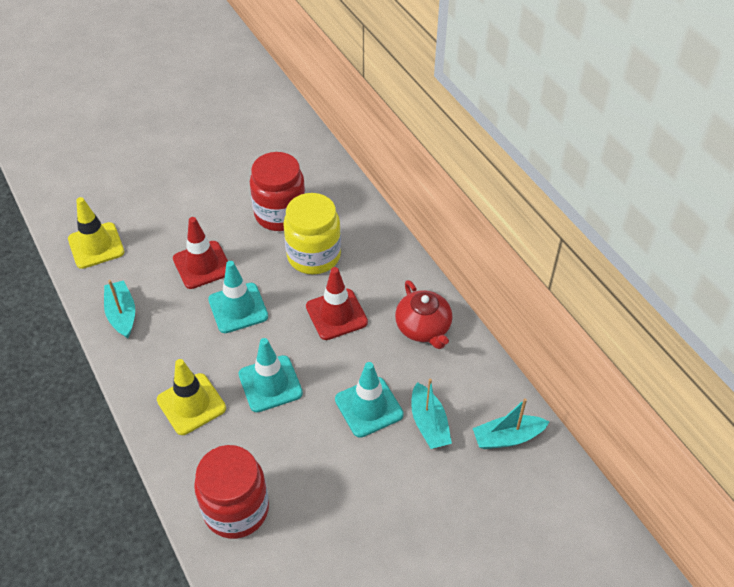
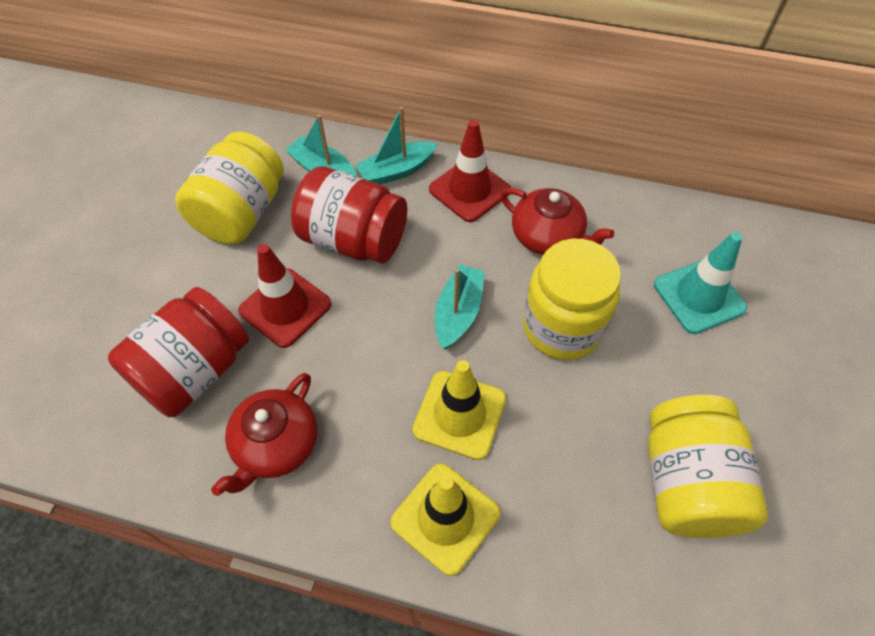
red teapot: [395,280,452,349] = 1 -> [211,373,317,496] [501,188,614,255] = 2
turquoise traffic cone: [208,261,268,333] [239,338,303,412] [335,362,404,438] = 3 -> [654,232,747,334] = 1
yellow jar: [283,193,341,274] = 1 -> [175,131,284,244] [523,239,621,360] [648,395,768,538] = 3

